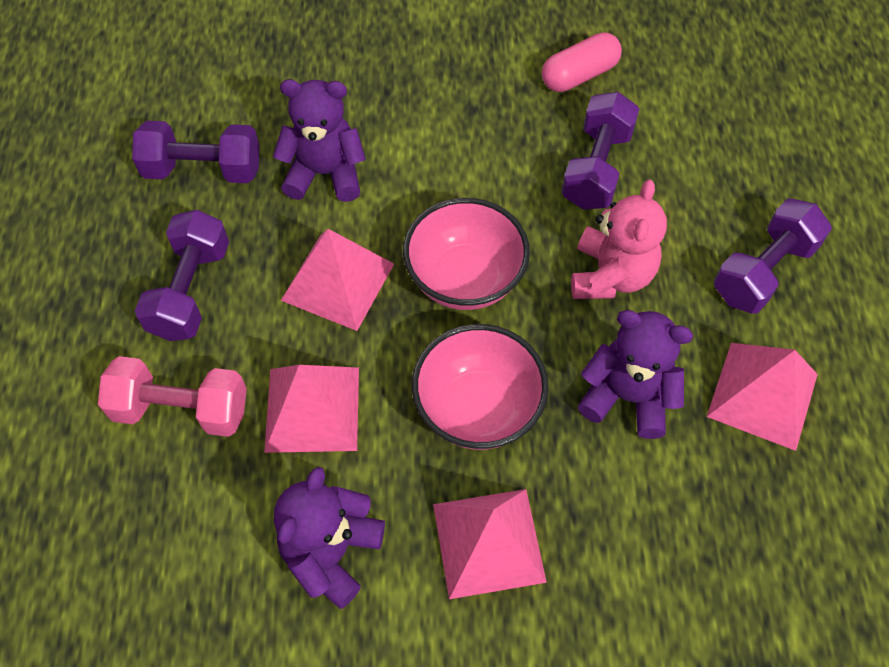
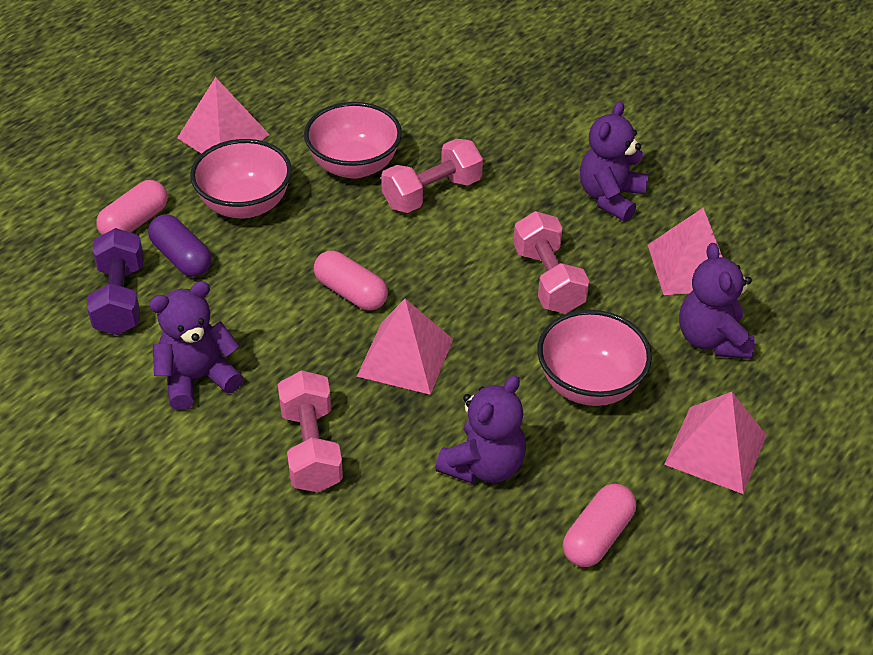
pink bowl: [403,198,530,310] [412,324,549,450] = 2 -> [190,139,292,219] [304,102,402,179] [537,310,652,406] = 3
pink capsule: [542,32,622,92] = 1 -> [96,180,168,235] [314,251,388,311] [563,484,636,567] = 3
pink dumbbell: [98,356,247,437] = 1 -> [278,370,343,493] [381,138,483,213] [513,211,589,314] = 3
pink teddy bear: [571,180,667,299] = 1 -> none = 0
purple capsule: none = 0 -> [148,214,212,277] = 1
purple dumbbell: [132,121,259,183] [135,210,229,341] [561,92,639,210] [714,199,832,314] = 4 -> [87,228,144,335] = 1
purple teddy bear: [273,79,366,202] [274,467,385,609] [578,310,693,439] = 3 -> [149,281,243,410] [435,375,526,484] [580,101,648,222] [679,243,755,359] = 4

